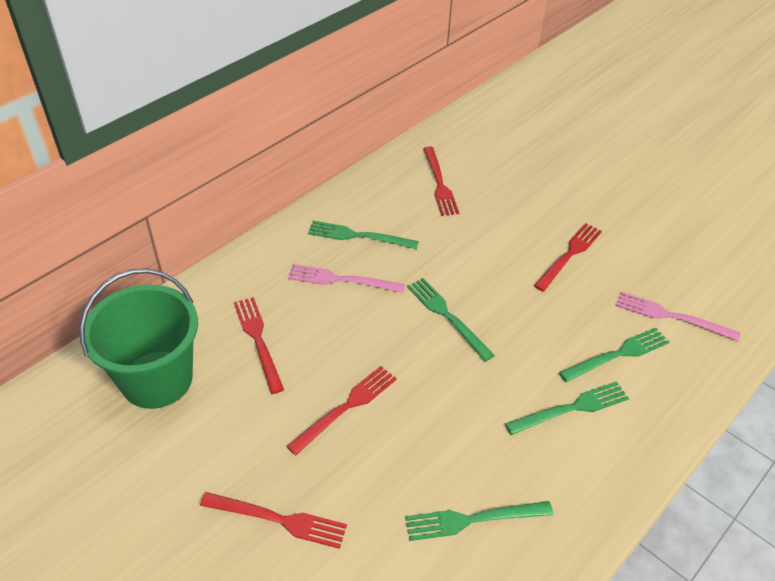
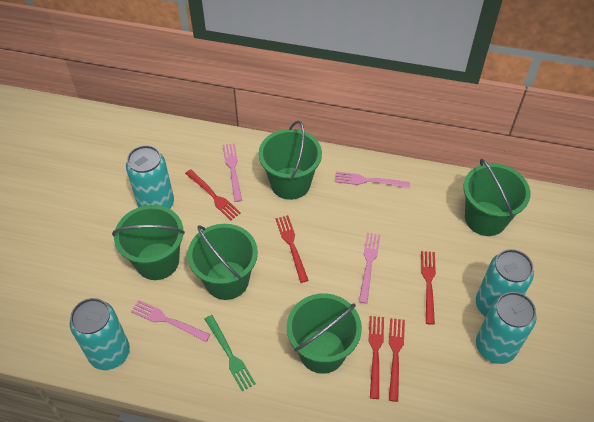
green bucket: [80,268,198,409] = 1 -> [112,205,185,280] [187,224,258,300] [258,121,322,200] [287,293,362,374] [463,159,530,236] = 5
green fork: [308,221,419,249] [405,501,553,541] [407,278,495,362] [505,381,629,435] [559,328,669,382] = 5 -> [205,315,256,391] = 1
pink fork: [288,264,405,293] [616,292,740,341] = 2 -> [131,300,210,342] [222,143,242,202] [334,172,410,188] [359,233,380,304] = 4
turquoise can: none = 0 -> [70,298,130,370] [126,145,174,209] [476,249,534,317] [476,292,537,364] = 4

